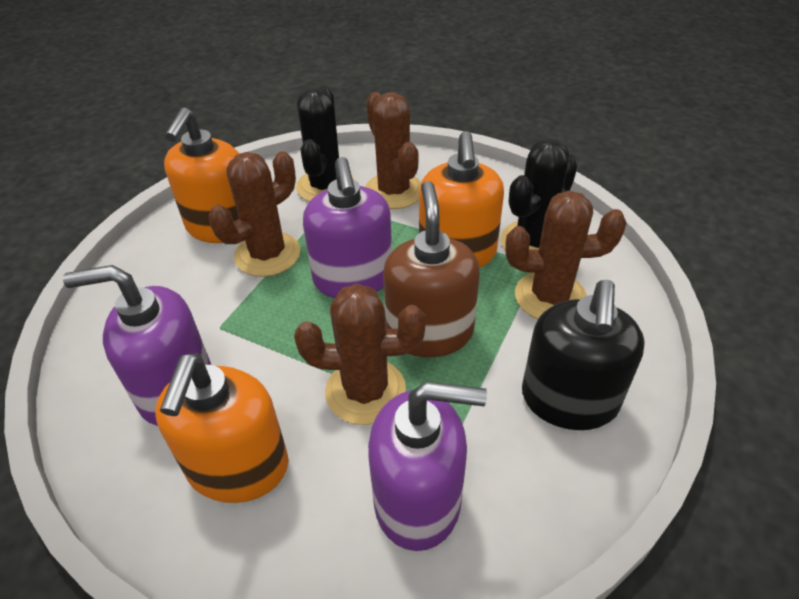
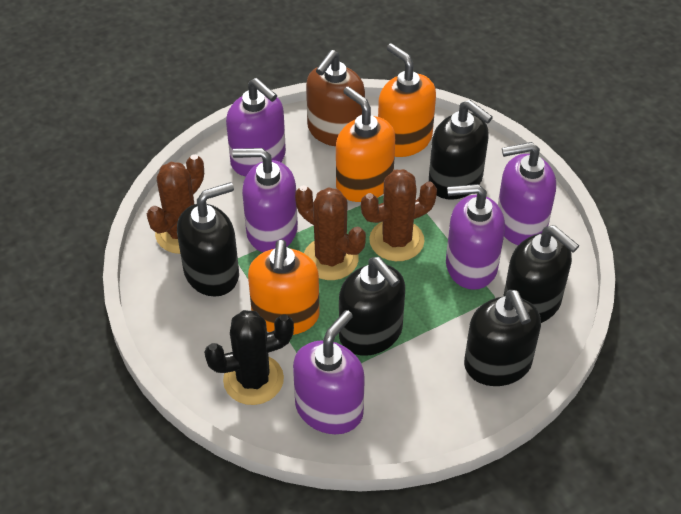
black cactus: [296,86,354,202] [501,139,578,250] = 2 -> [204,310,294,405] = 1
black soap dispenser: [522,280,645,430] = 1 -> [177,182,239,297] [339,257,405,356] [429,100,493,200] [464,290,541,386] [503,225,579,323] = 5
brown cactus: [209,151,300,277] [294,284,425,425] [365,92,421,209] [505,191,627,319] = 4 -> [147,154,204,254] [295,185,366,280] [361,169,437,261] = 3
purple soap dispenser: [63,265,211,426] [303,157,392,298] [368,382,487,551] = 3 -> [226,78,286,177] [232,148,298,252] [293,310,365,434] [446,184,505,290] [498,142,556,245] = 5

